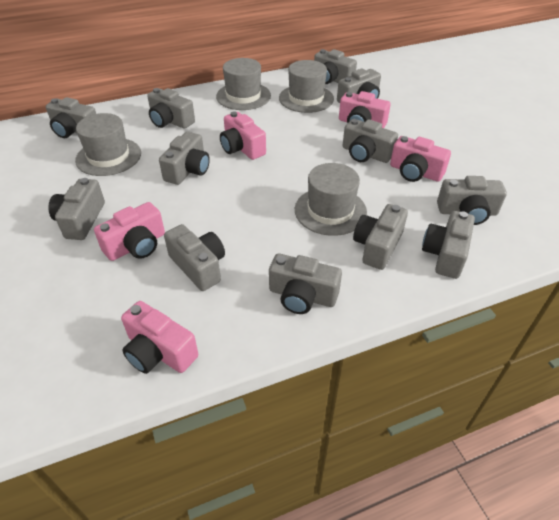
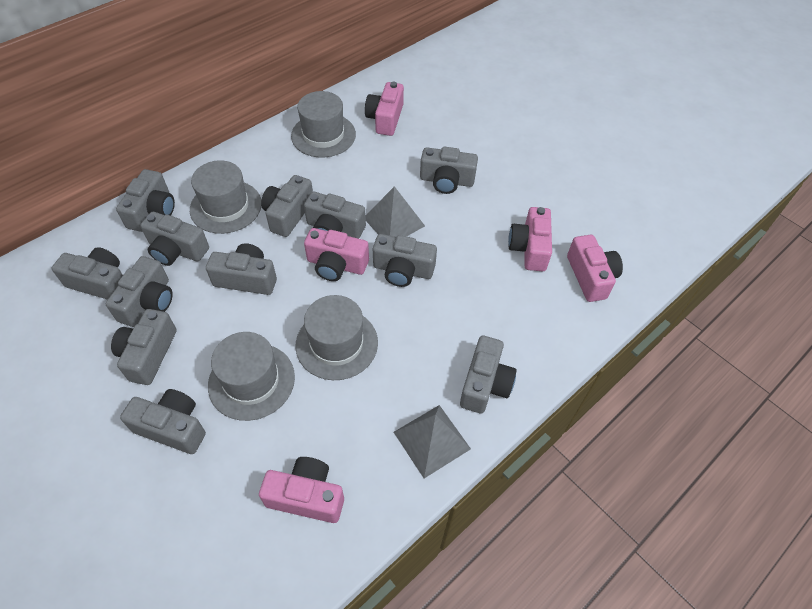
grey pyramid: none = 0 -> [366,186,425,237] [394,405,471,478] = 2

